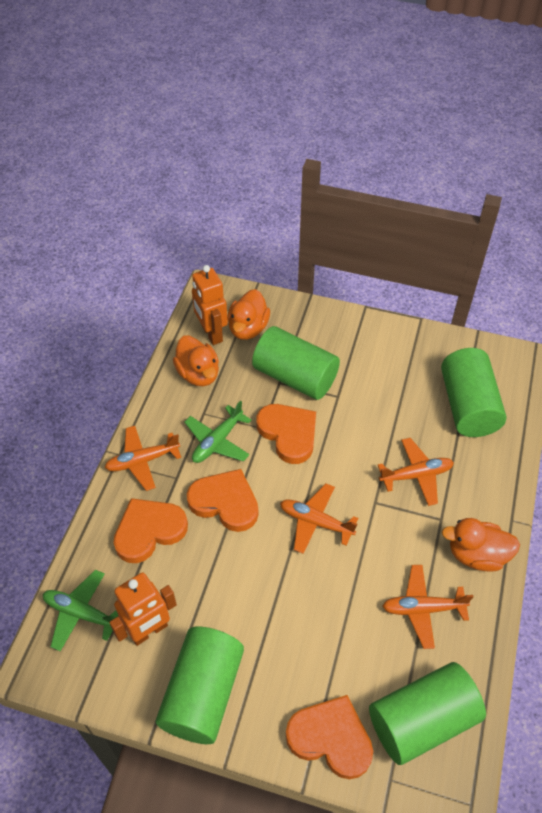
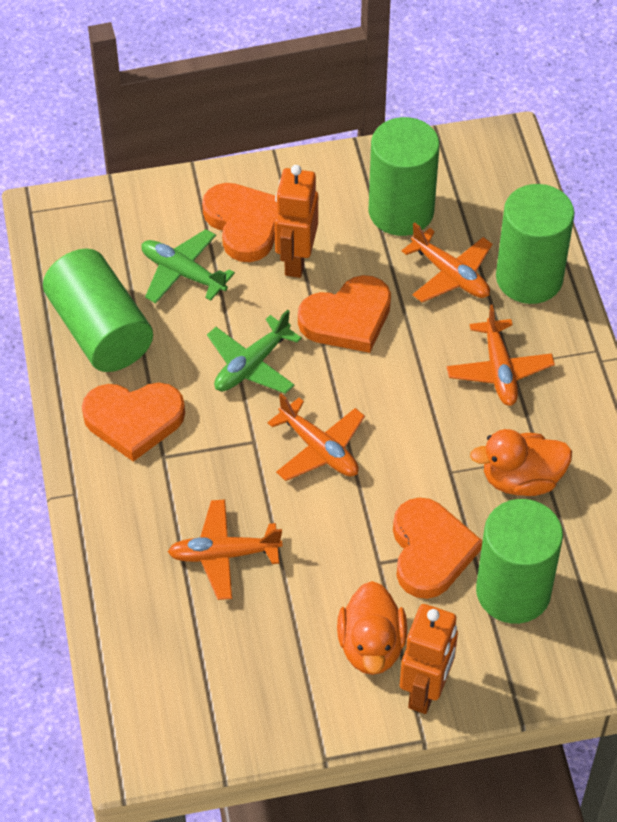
orange duck: [173,336,219,386] [227,289,270,340] [442,518,520,572] = 3 -> [337,581,407,675] [470,429,572,496] = 2

